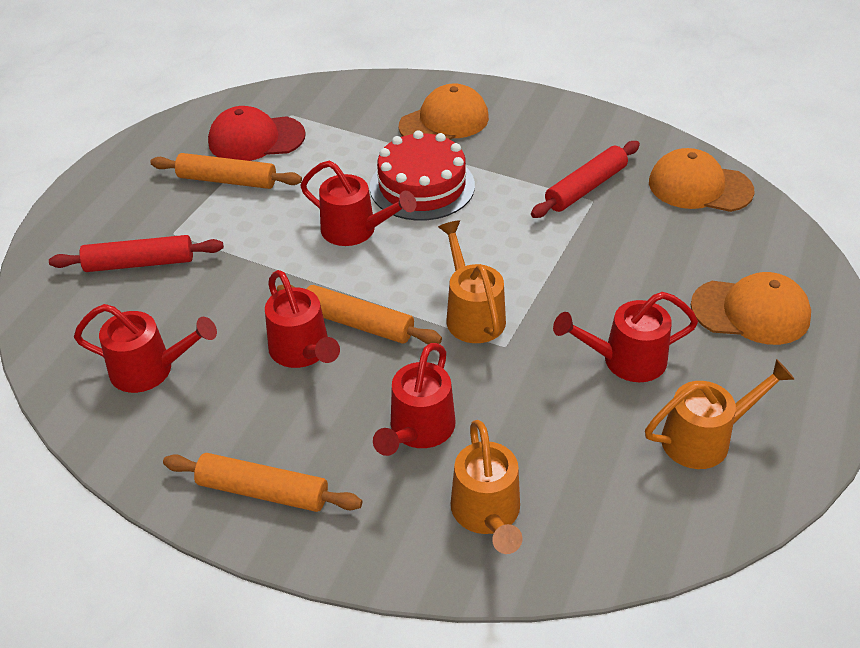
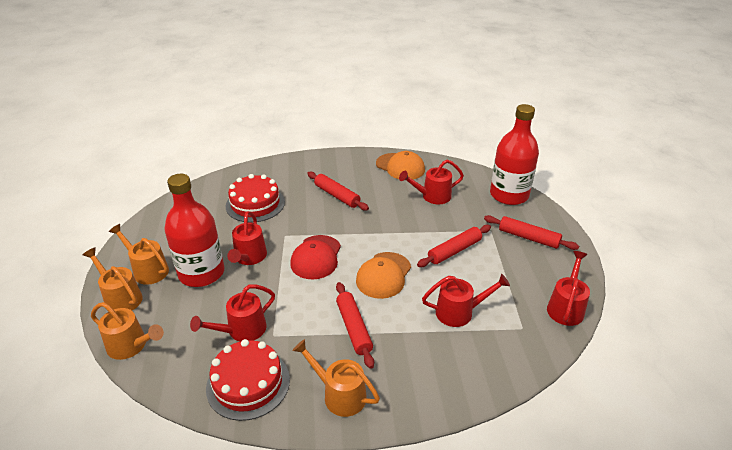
orange cap: [399,84,489,140] [649,148,755,212] [691,272,811,345] = 3 -> [356,252,411,299] [376,151,425,180] = 2
orange rolling pin: [150,153,302,189] [163,453,362,512] [277,285,442,344] = 3 -> none = 0
orange watering can: [438,220,506,343] [451,420,522,554] [645,359,795,469] = 3 -> [83,248,143,312] [91,302,164,360] [109,224,169,285] [292,339,380,417] = 4
red bottle: none = 0 -> [164,174,225,287] [490,104,539,205] = 2
red cake: [370,130,475,221] = 1 -> [206,339,290,421] [226,174,285,223] = 2
red rolling pin: [49,235,224,272] [531,141,640,218] = 2 -> [307,172,369,211] [336,282,374,369] [417,225,491,267] [484,215,579,250] = 4

